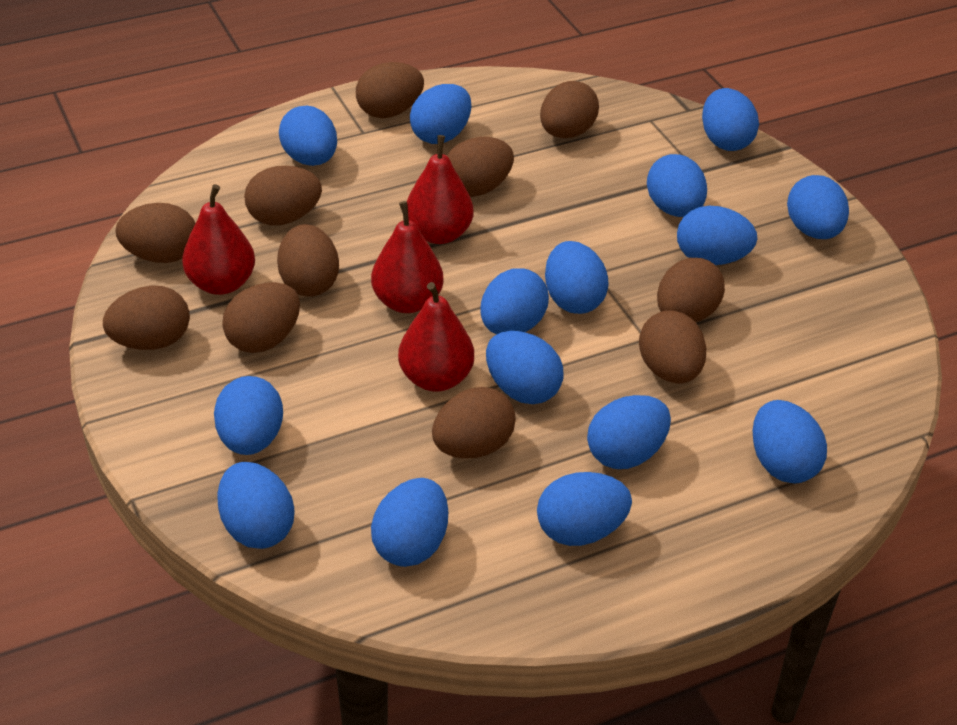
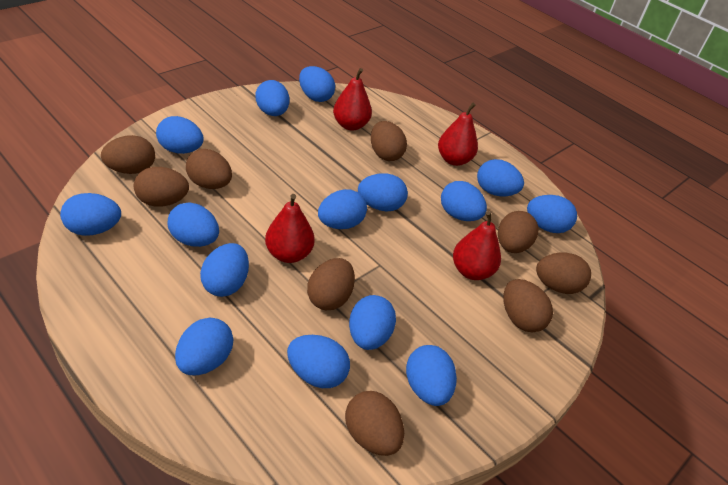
brown egg: [103,285,190,350] [115,203,195,263] [222,282,300,353] [244,166,322,225] [277,224,339,296] [356,62,424,118] [432,387,516,458] [447,137,514,197] [540,81,599,138] [639,310,706,384] [657,258,725,322] = 11 -> [101,135,155,174] [134,167,189,206] [186,149,232,189] [307,258,355,310] [345,391,404,456] [371,121,407,161] [498,211,538,253] [503,279,553,332] [536,252,591,294] = 9

